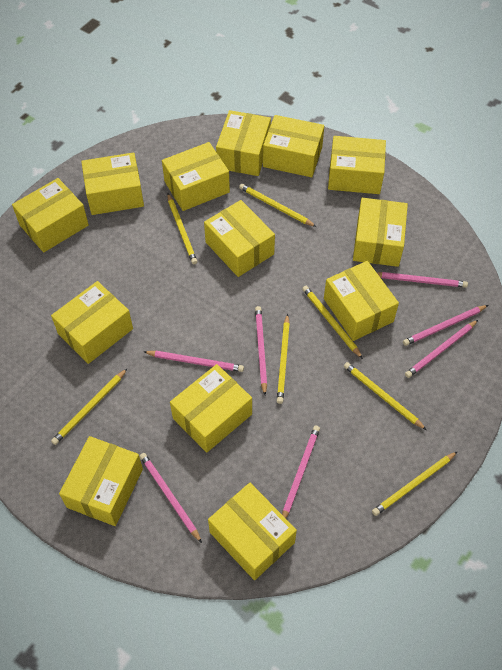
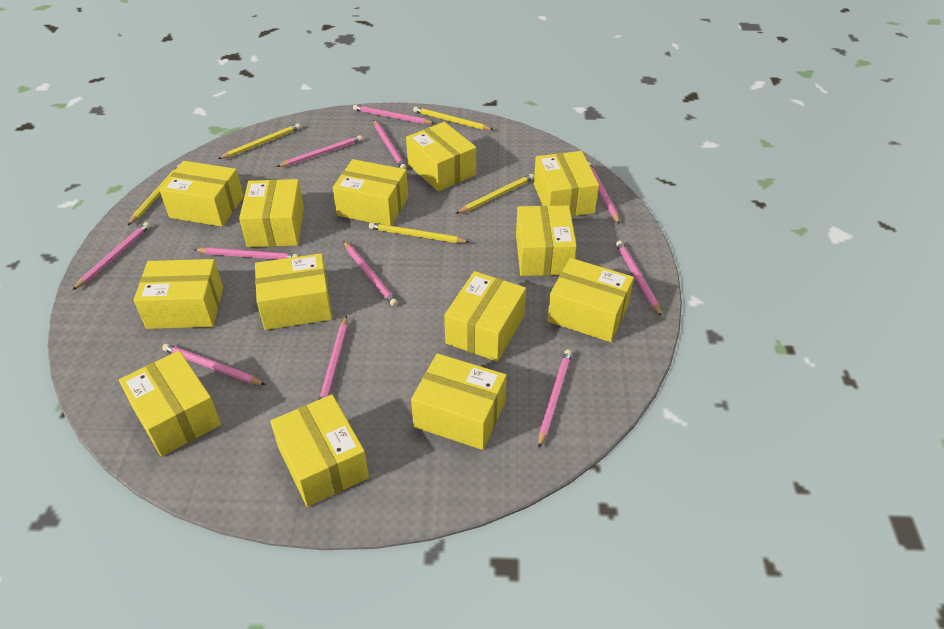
pink pencil: [140,453,202,543] [144,351,244,372] [255,306,267,395] [282,425,320,518] [377,272,468,288] [403,305,488,346] [405,320,478,378] = 7 -> [73,222,150,290] [162,344,265,385] [194,247,299,259] [276,135,363,167] [319,316,347,400] [343,241,398,306] [353,105,434,124] [374,120,407,169] [538,350,572,448] [588,162,620,224] [616,240,662,317] = 11
yellow pencil: [51,368,128,445] [167,194,197,264] [239,184,316,227] [277,313,290,404] [302,286,363,359] [344,362,427,430] [372,451,458,516] = 7 -> [128,164,180,225] [218,123,301,159] [369,223,470,243] [413,106,494,130] [456,174,534,214] = 5

